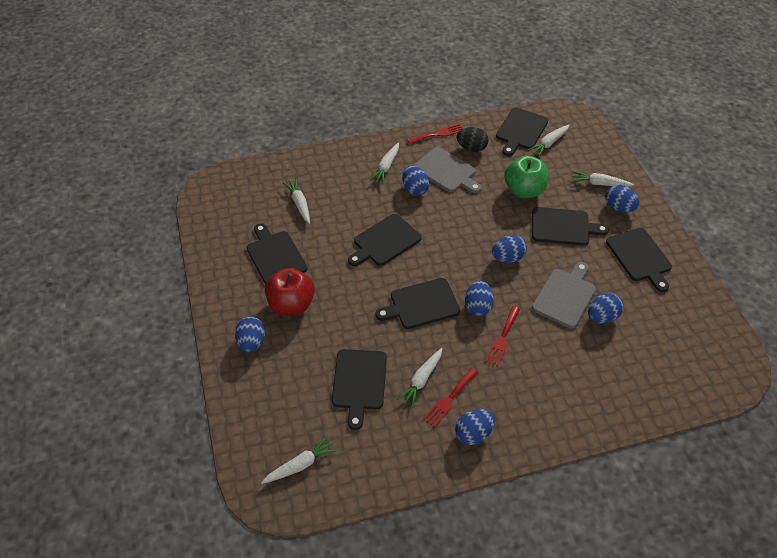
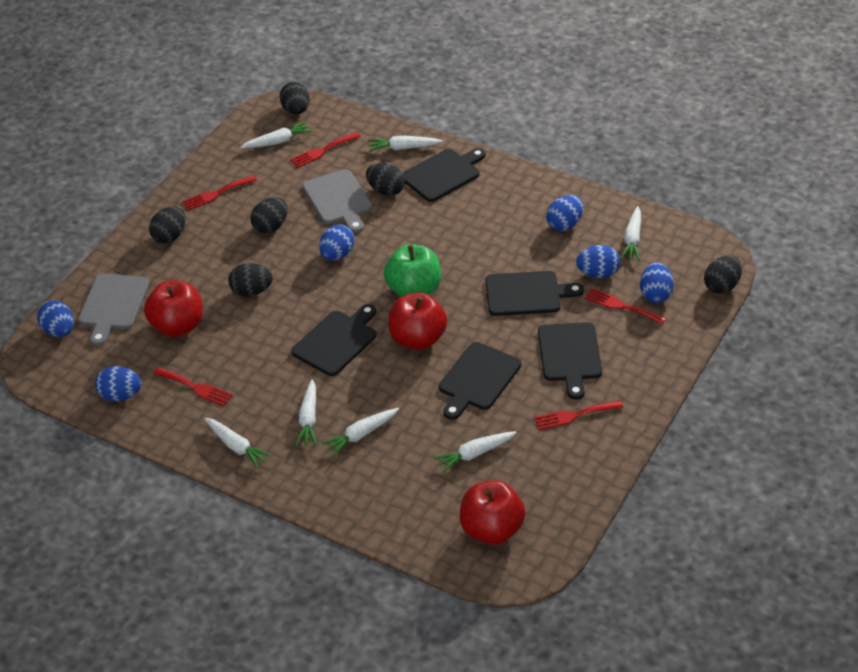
black cutting board: [246,223,307,285] [332,349,387,430] [348,214,422,266] [376,278,460,329] [496,108,548,156] [532,207,609,246] [606,228,672,292] = 7 -> [291,304,376,376] [403,148,486,202] [439,342,521,420] [485,271,584,316] [538,322,602,400] = 5
black egg: [456,127,489,152] = 1 -> [149,206,186,244] [228,263,273,297] [250,197,288,234] [280,82,310,115] [366,163,405,196] [704,256,742,294] = 6
blue egg: [235,317,265,353] [402,166,429,196] [455,409,495,445] [465,280,494,316] [492,235,527,263] [588,293,623,324] [605,185,639,212] = 7 -> [37,300,74,337] [95,366,142,401] [319,224,354,261] [546,195,583,231] [576,245,620,278] [640,262,674,303] = 6
red apple: [265,268,315,315] = 1 -> [144,280,203,337] [388,292,447,350] [460,480,526,545] = 3
red fork: [407,124,463,144] [423,368,478,428] [485,306,520,366] = 3 -> [153,367,233,406] [182,175,257,210] [290,132,361,168] [534,401,623,430] [585,288,666,324] = 5
white carrot: [261,436,337,484] [283,179,310,224] [370,143,399,184] [397,348,442,408] [528,125,570,157] [572,171,634,187] = 6 -> [204,418,273,469] [240,121,313,148] [295,379,317,446] [321,408,399,457] [368,136,443,152] [433,431,517,473] [620,206,641,261] = 7

